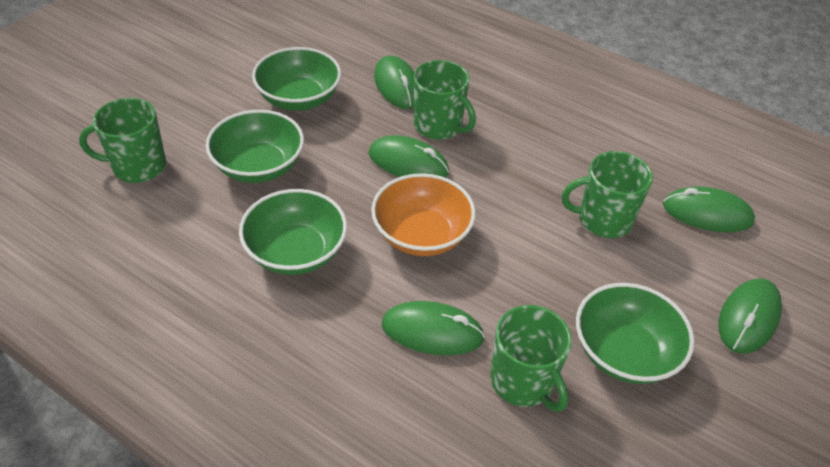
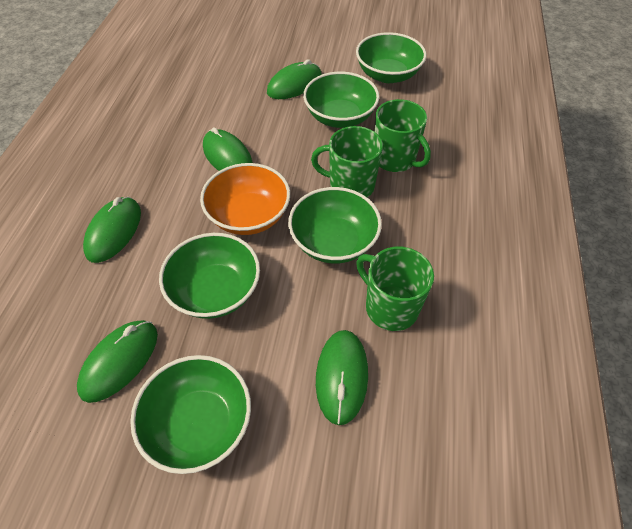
green bowl: [206,110,304,183] [239,189,347,275] [252,47,341,111] [576,283,695,384] = 4 -> [130,355,251,474] [159,233,260,319] [288,187,382,264] [303,72,379,128] [356,32,426,83] = 5
green mug: [79,98,166,183] [414,60,476,139] [490,305,572,412] [562,151,653,238] = 4 -> [311,126,383,197] [356,247,434,331] [375,99,431,172] = 3

